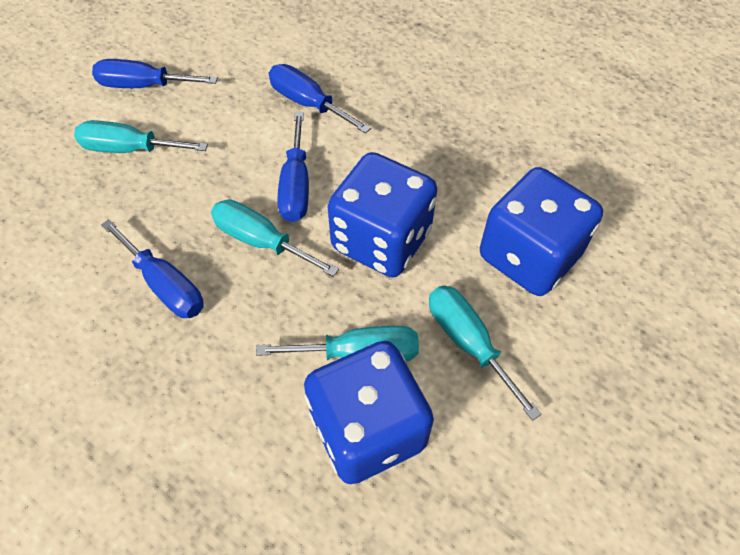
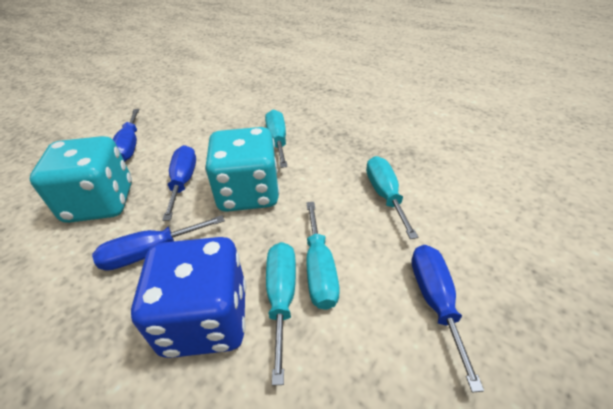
blue dice: [304,341,434,484] [327,152,437,277] [480,167,603,296] = 3 -> [131,237,246,358] = 1
turquoise dice: none = 0 -> [30,136,132,223] [205,127,280,212] = 2

